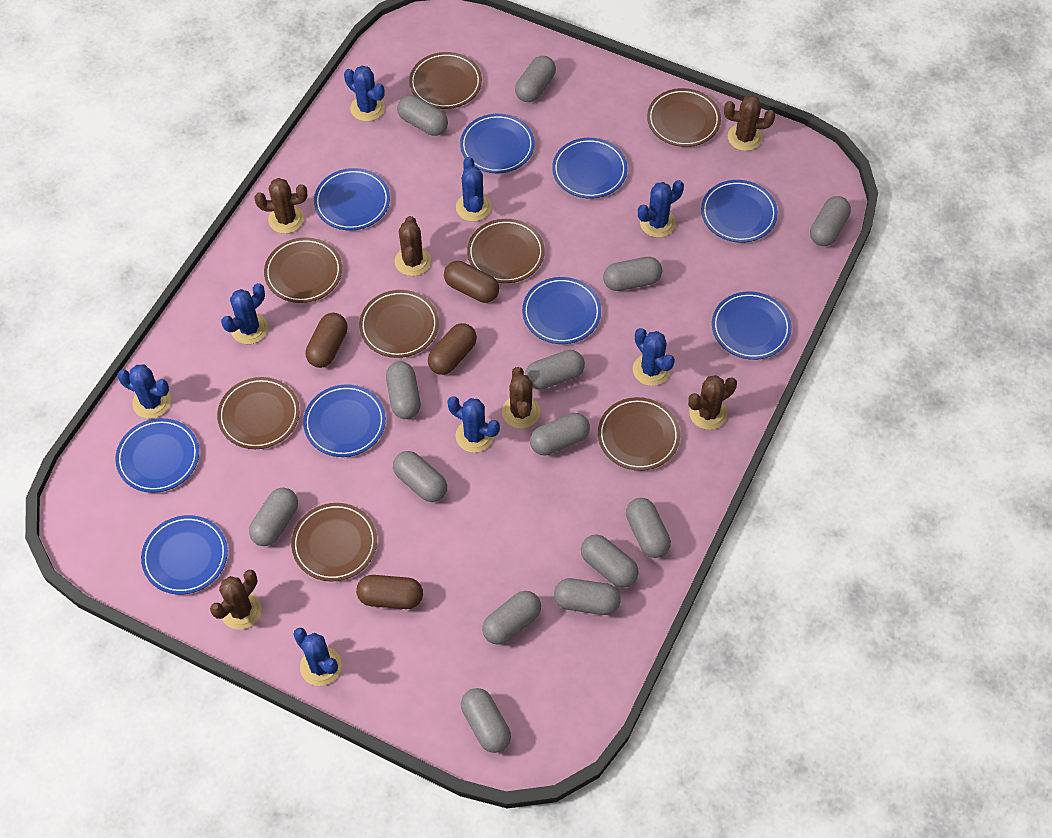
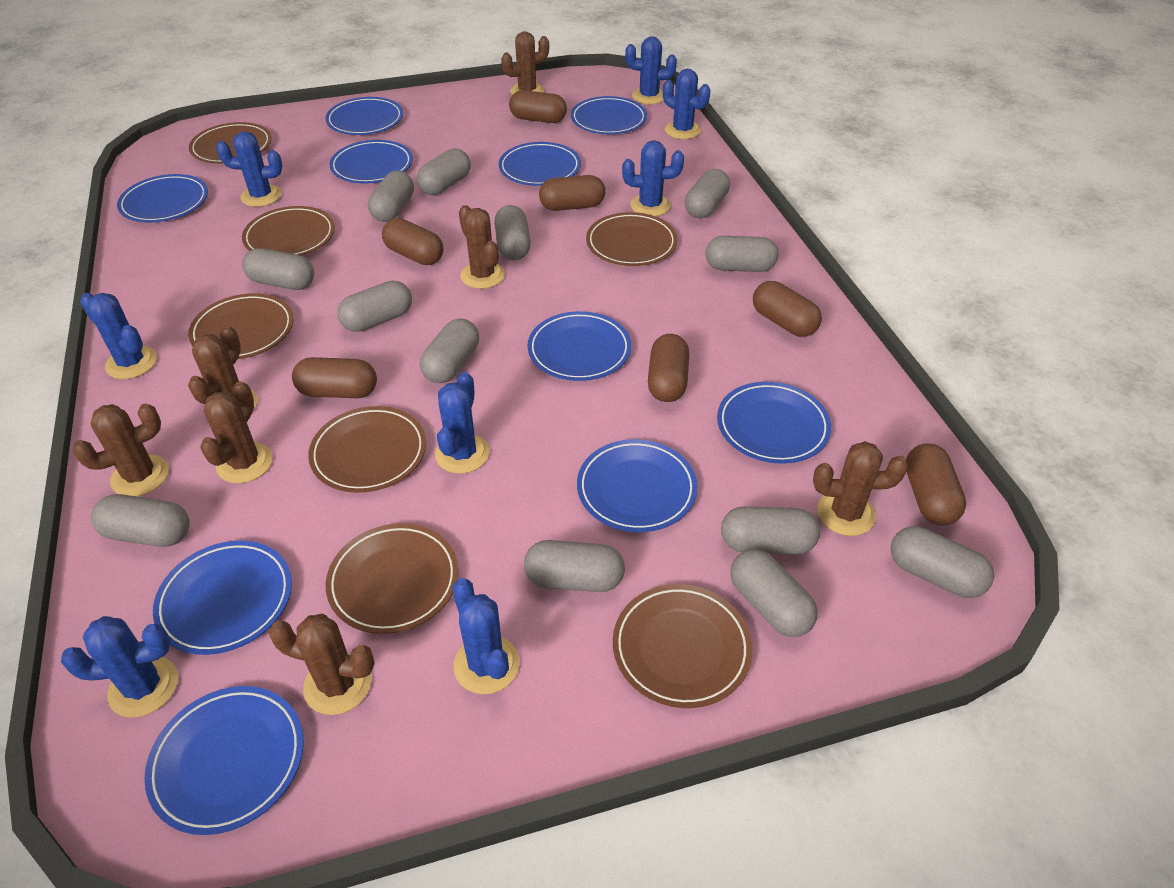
blue plate: [115,418,199,493] [141,515,228,595] [303,384,386,457] [314,168,390,230] [460,114,535,173] [522,277,601,344] [552,138,627,199] [701,180,778,243] [712,292,792,360] = 9 -> [117,174,208,222] [144,686,304,835] [153,541,292,655] [325,97,403,135] [329,140,413,184] [499,142,581,186] [527,311,631,381] [571,96,647,134] [577,439,697,532] [717,382,831,464] = 10
brown cactus: [210,570,262,630] [255,178,307,234] [395,216,431,276] [502,367,540,428] [688,375,737,430] [724,95,775,151] = 6 -> [73,403,169,496] [188,326,258,410] [200,381,272,483] [269,614,375,715] [459,205,505,289] [501,32,549,95] [813,441,908,536] = 7
brown capsule: [305,313,348,368] [356,575,423,609] [428,323,477,375] [444,261,499,303] = 4 -> [292,357,377,398] [382,218,443,265] [509,90,567,123] [539,175,605,211] [648,334,689,402] [753,281,822,337] [906,443,966,526] = 7
brown plate: [217,377,300,449] [264,237,342,303] [291,503,377,581] [359,290,439,358] [409,52,482,109] [467,219,545,283] [598,397,680,471] [647,88,721,147] = 8 -> [188,293,294,359] [189,122,272,164] [242,206,335,256] [308,406,426,493] [326,523,459,634] [586,212,677,266] [613,584,752,708] = 7
grey capsule: [249,488,298,546] [386,361,420,419] [393,451,447,502] [397,95,448,136] [461,688,511,753] [482,591,541,645] [515,56,556,102] [525,350,585,390] [530,413,590,456] [554,578,621,615] [581,535,639,588] [603,257,662,291] [626,498,671,558] [810,196,851,246] = 14 -> [91,494,190,547] [242,248,314,290] [337,281,412,332] [368,171,414,222] [417,148,471,195] [420,318,479,383] [494,205,531,260] [524,540,625,592] [685,169,730,218] [705,236,779,272] [721,506,820,555] [731,549,818,637] [891,526,994,598] = 13

